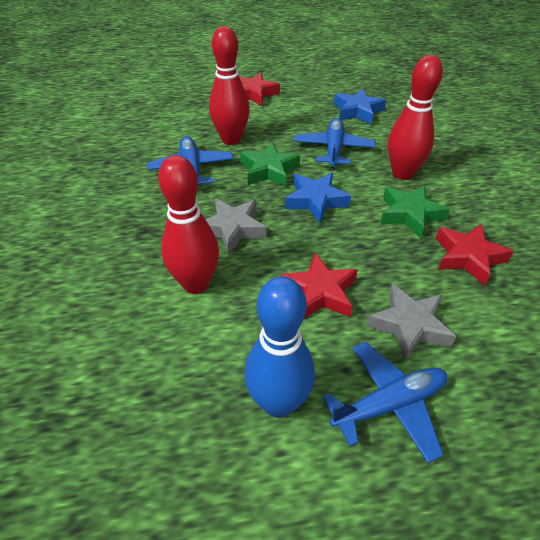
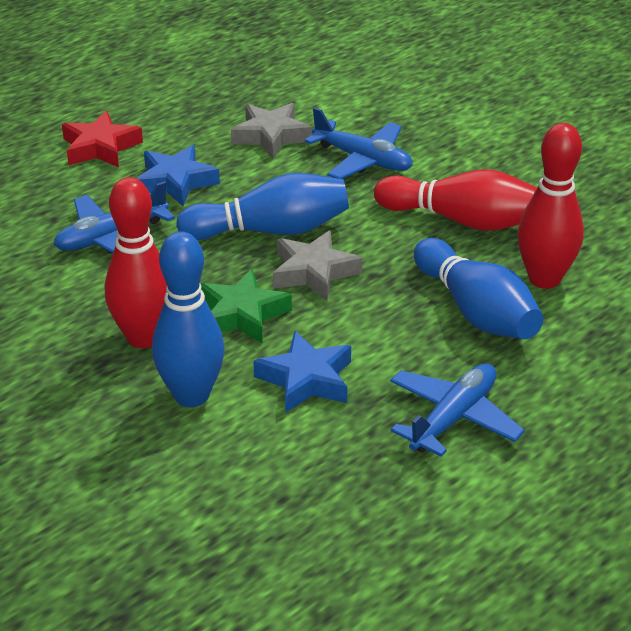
blue bowling pin: [244,276,315,418] = 1 -> [152,231,225,407] [176,173,349,240] [414,238,543,339] = 3
green star: [240,142,300,187] [380,185,450,239] = 2 -> [201,269,292,343] = 1
red star: [240,73,280,106] [280,253,358,318] [436,224,514,286] = 3 -> [62,111,143,167] = 1

